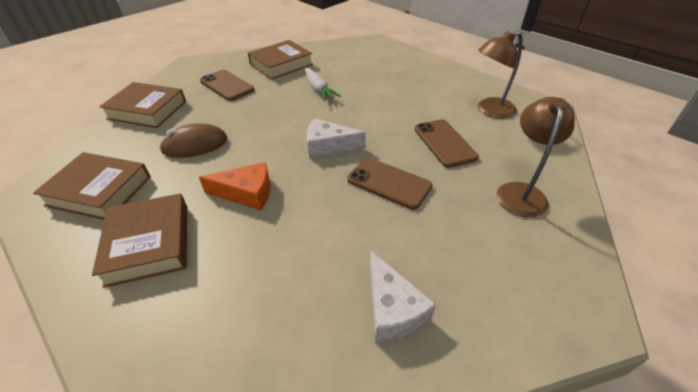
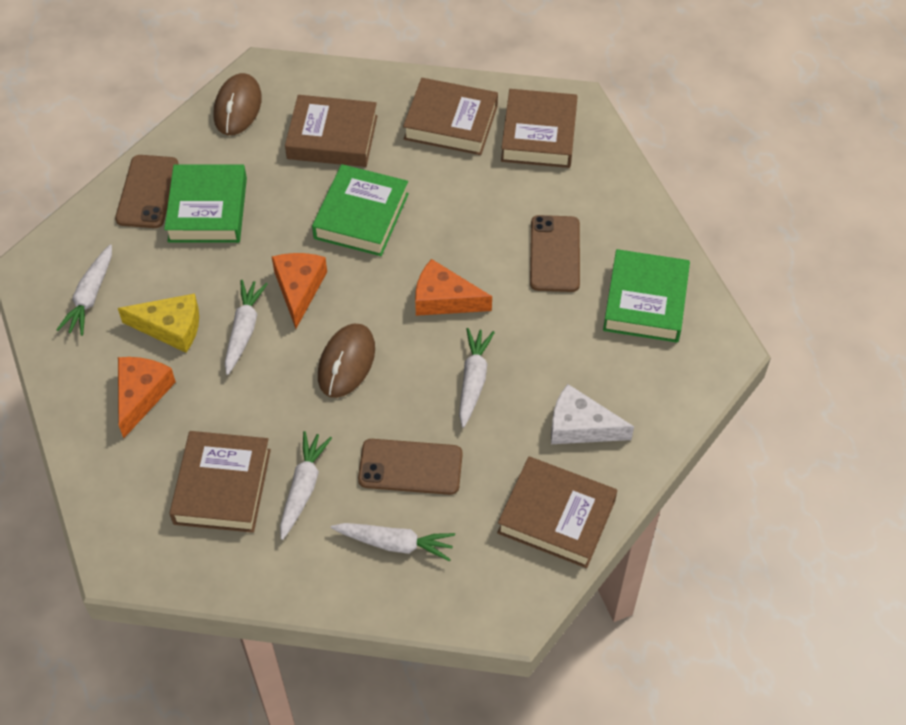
brown book: [33,152,151,220] [92,193,187,288] [99,82,186,128] [248,40,313,80] = 4 -> [169,431,271,533] [285,95,377,167] [403,78,498,155] [497,457,617,568] [501,89,578,168] = 5
brown lamp: [478,31,523,119] [497,97,575,218] = 2 -> none = 0
brown mouse: [159,123,228,158] = 1 -> [213,73,262,135] [318,323,375,398] = 2
green book: none = 0 -> [164,164,247,243] [312,164,409,256] [603,249,690,343] = 3
orange cheese: [199,162,270,210] = 1 -> [118,357,176,438] [272,253,327,329] [415,259,492,316] = 3
white carrot: [305,68,341,101] = 1 -> [56,244,112,336] [225,280,268,375] [280,431,332,540] [331,523,455,561] [459,328,495,428] = 5
white cheese: [307,118,366,158] [370,250,436,342] = 2 -> [551,384,634,444] = 1
yellow cheese: none = 0 -> [118,293,199,353] = 1

